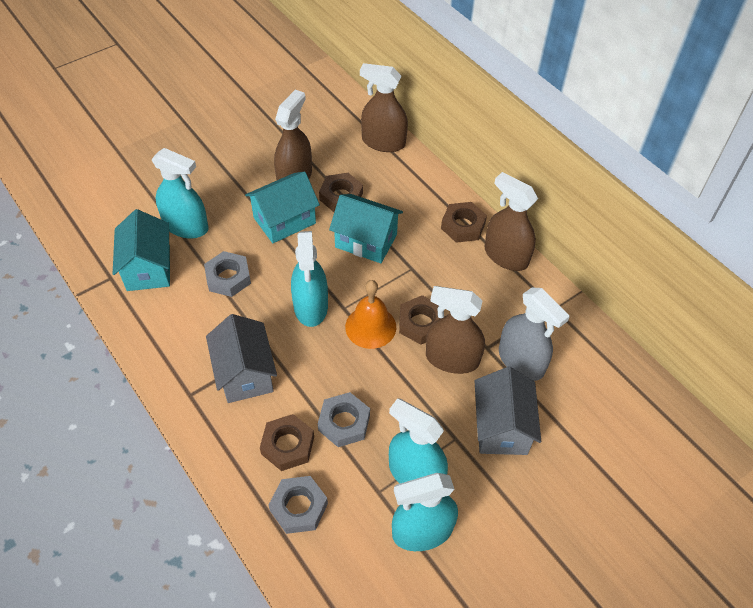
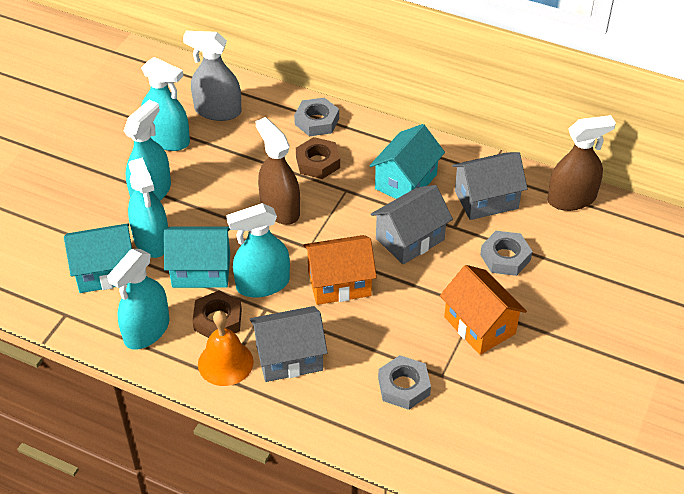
brown nut: [260,414,314,471] [319,173,363,212] [399,295,440,345] [441,202,487,243] = 4 -> [192,290,242,338] [296,137,340,179] = 2
brown spray bottle: [274,90,312,180] [360,63,408,152] [426,286,485,374] [484,172,538,271] = 4 -> [255,117,300,225] [547,115,616,211] = 2
grey house: [206,314,277,403] [475,367,541,455] = 2 -> [250,306,328,382] [371,185,453,265] [452,152,528,220] = 3
orange house: none = 0 -> [303,235,377,305] [440,265,527,355] = 2
turquoise spray bottle: [151,148,208,239] [291,231,328,327] [389,398,448,484] [392,473,458,551] = 4 -> [107,249,170,350] [124,100,171,201] [128,157,168,258] [141,57,190,151] [226,203,290,298] = 5

